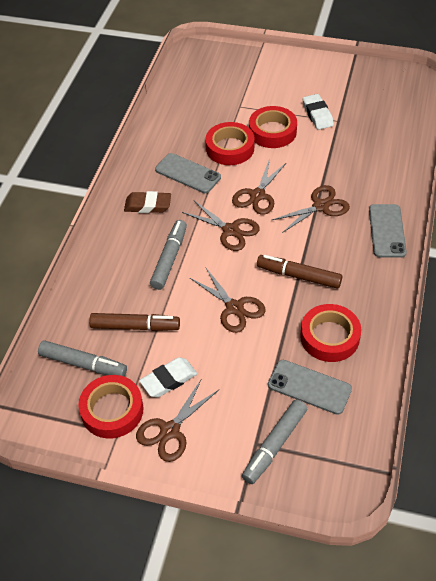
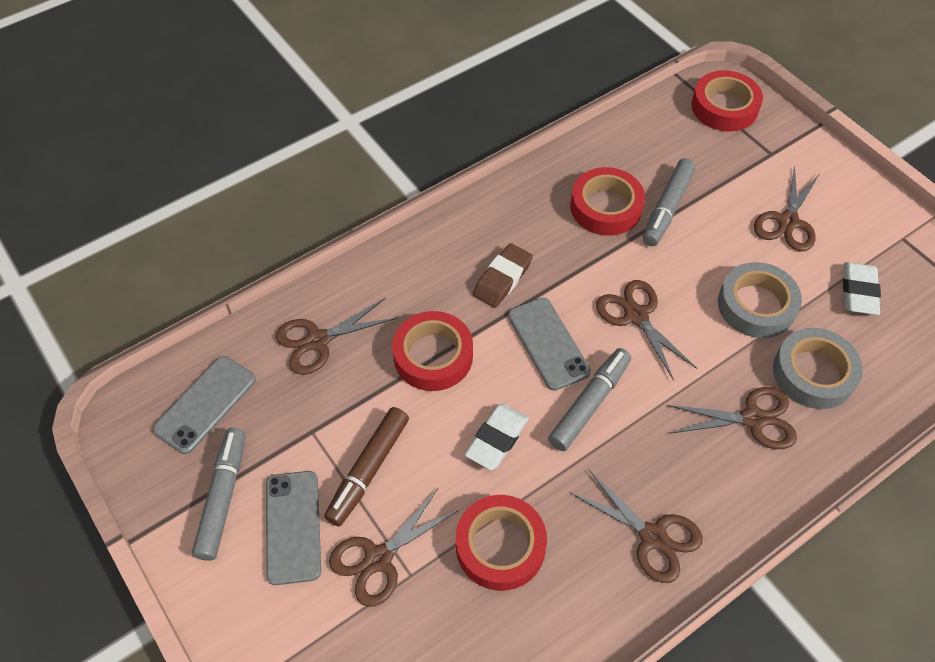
brown marker: [89,313,180,331] [257,255,342,289] = 2 -> [324,407,409,526] = 1
brown scissors: [136,380,219,462] [182,201,260,251] [190,267,266,333] [232,159,286,215] [272,185,350,233] = 5 -> [276,298,397,375] [329,489,459,607] [571,469,703,583] [596,280,697,381] [667,387,797,449] [754,166,819,251] = 6
grey tape: none = 0 -> [718,262,802,338] [773,328,863,409] = 2

